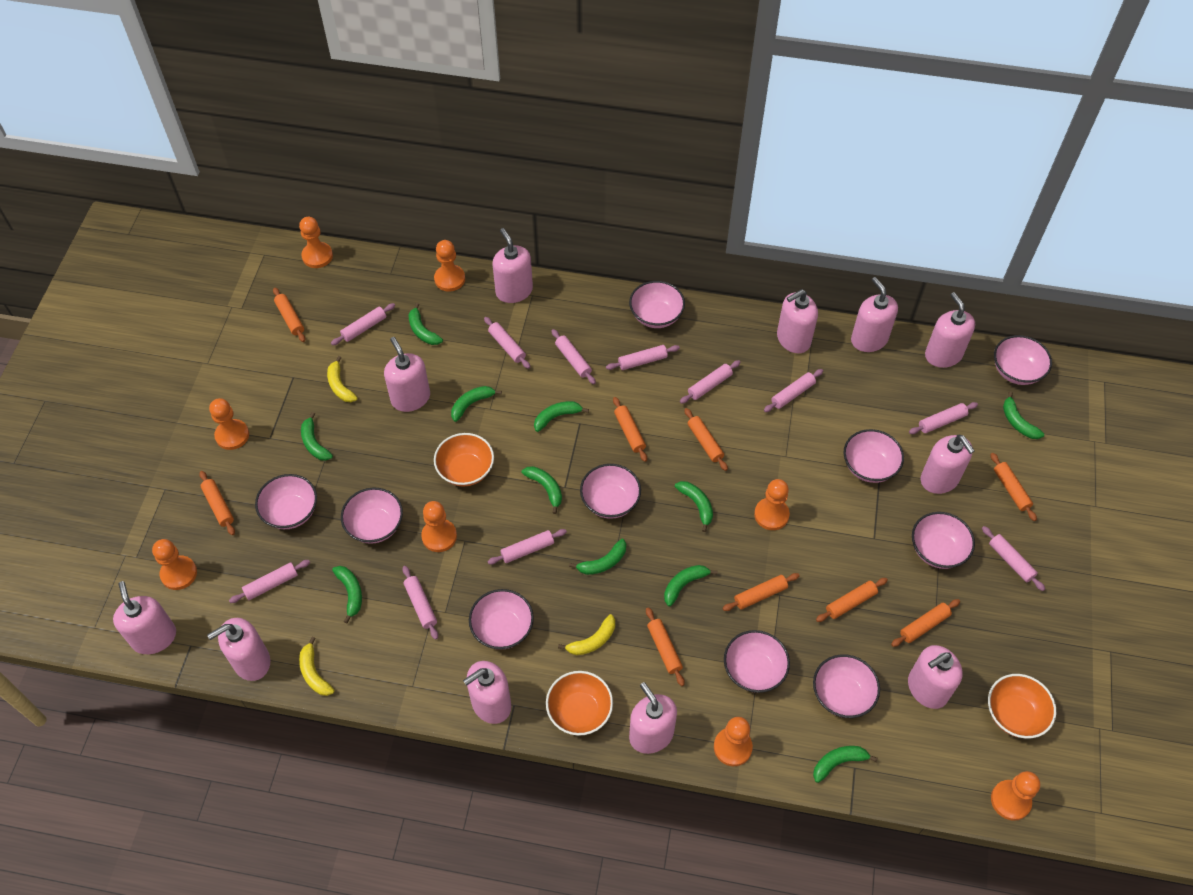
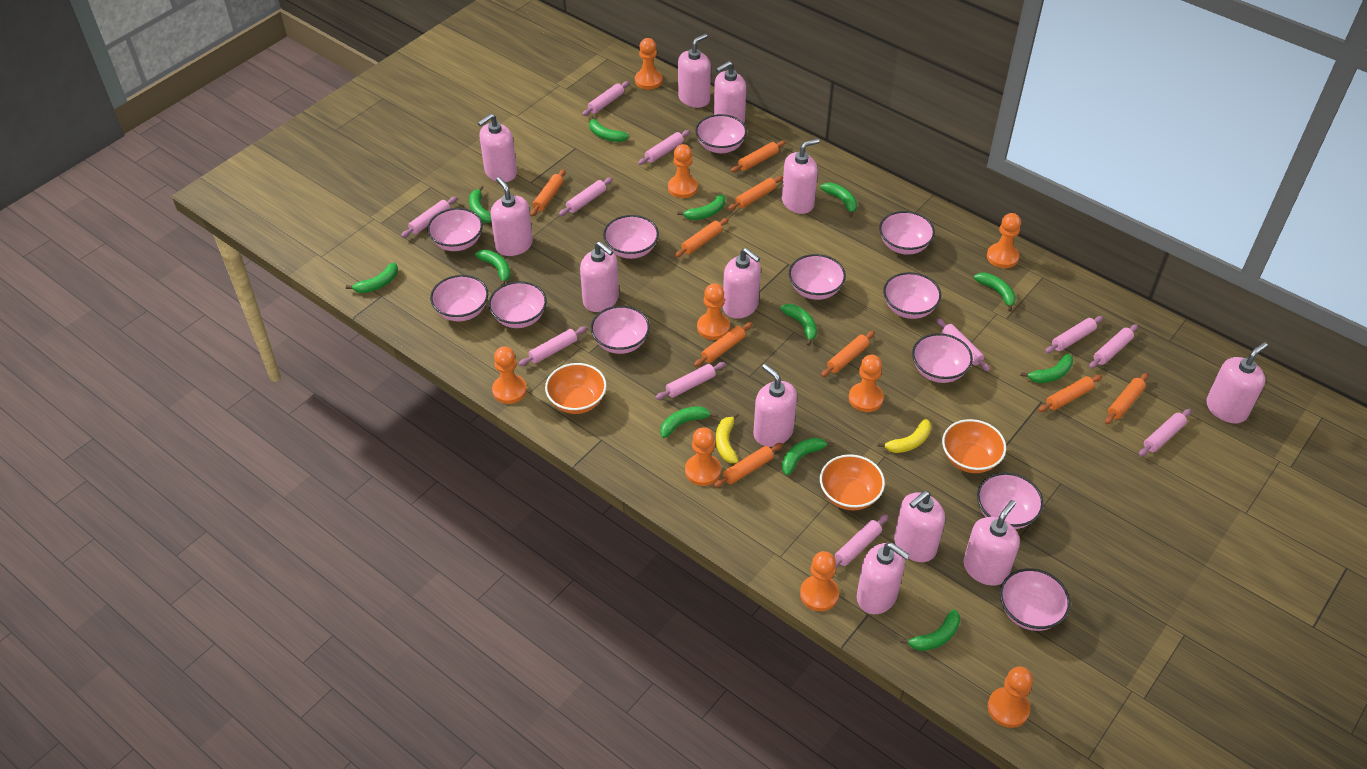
green banana: [301,412,333,461] [332,566,362,623] [409,303,443,345] [451,386,502,422] [522,466,562,514] [534,401,589,432] [569,539,626,575] [664,565,717,606] [675,481,713,532] [813,746,878,783] [1003,392,1044,439] = 11 -> [346,262,398,293] [469,186,492,223] [475,250,511,286] [589,115,629,142] [660,406,717,438] [677,194,725,220] [780,304,817,346] [782,438,834,475] [820,182,857,217] [900,609,960,651] [974,272,1016,312] [1021,353,1073,383] = 12
orange pawn: [152,539,197,590] [209,398,249,450] [299,217,333,268] [421,501,457,552] [434,240,465,292] [714,717,753,766] [754,479,790,530] [991,771,1040,821] = 8 -> [492,346,527,404] [635,38,663,90] [668,144,698,198] [685,427,721,486] [697,283,730,340] [800,551,839,611] [849,355,884,412] [987,213,1021,268] [987,667,1033,728] = 9
pink bowl: [255,474,317,529] [341,488,403,544] [469,589,534,650] [580,464,641,519] [629,281,685,328] [724,630,790,693] [813,654,880,718] [844,429,904,483] [912,512,975,569] [994,335,1052,385] = 10 -> [427,208,483,251] [430,275,488,321] [488,281,547,328] [591,306,650,354] [603,215,659,259] [695,114,747,153] [789,254,846,300] [879,211,935,254] [883,272,941,319] [912,333,973,383] [977,472,1044,529] [1000,568,1070,631] = 12
pink soap dispenser: [113,581,176,654] [207,618,270,681] [384,337,430,412] [463,661,511,724] [493,228,533,303] [629,682,677,754] [777,289,818,353] [851,277,898,352] [908,645,963,709] [921,435,975,494] [925,292,975,368] = 11 -> [478,114,517,182] [490,177,533,256] [580,242,619,312] [678,34,711,108] [714,61,746,123] [723,248,761,319] [753,364,797,447] [782,139,819,214] [857,543,910,614] [894,491,945,562] [963,500,1020,586] [1206,342,1268,424] = 12
yellow banana: [299,637,334,696] [327,356,358,402] [558,614,615,655] = 3 -> [716,413,739,463] [878,419,931,453] = 2

